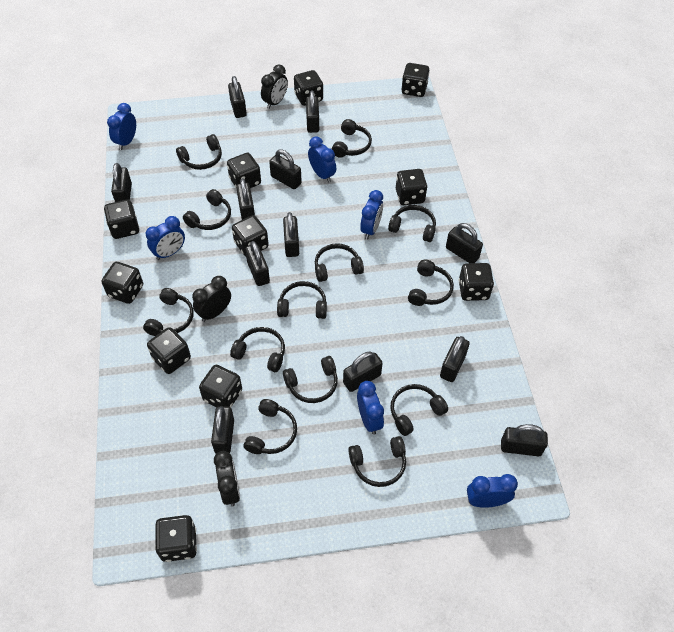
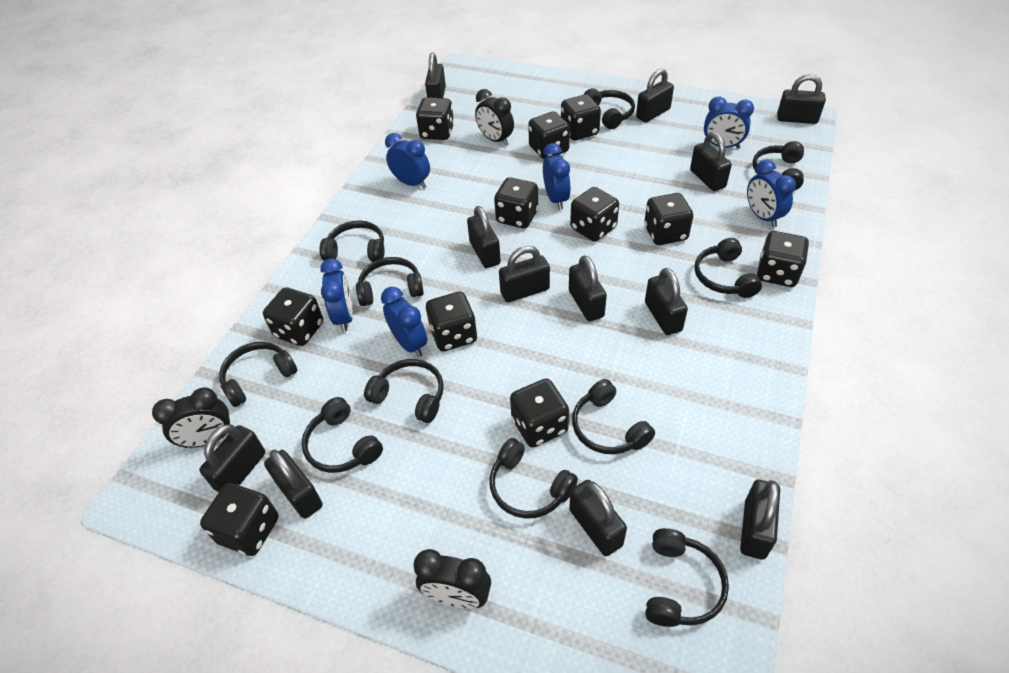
black headphones: [143,288,194,336] [176,134,222,170] [183,189,231,230] [230,327,285,372] [243,399,297,454] [277,281,327,319] [283,356,338,403] [315,243,364,282] [332,119,372,158] [348,436,406,487] [388,205,436,242] [390,384,448,436] [408,260,454,306] = 13 -> [219,342,297,407] [302,397,383,473] [320,220,385,262] [356,257,424,306] [364,359,444,423] [490,438,578,519] [572,379,655,454] [583,88,635,129] [645,528,729,627] [694,238,762,298] [753,141,804,191] = 11

